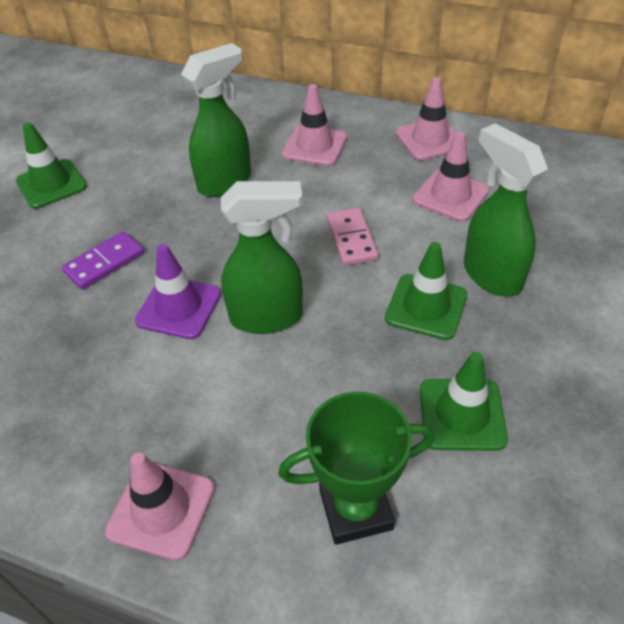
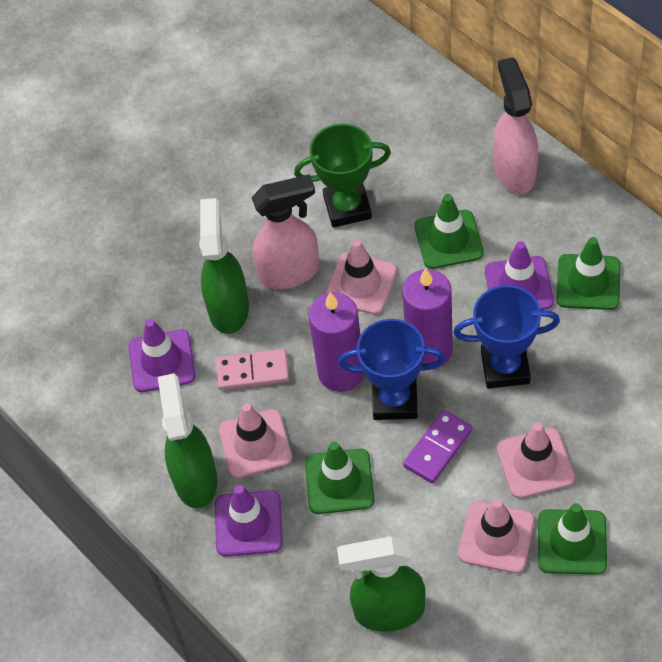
blue trophy: none = 0 -> [338,319,446,420] [454,285,560,389] = 2
green traffic cone: [16,122,87,209] [385,242,468,340] [420,352,508,451] = 3 -> [305,442,375,514] [414,194,484,269] [538,503,607,575] [556,237,620,310] = 4
pink spray bottle: none = 0 -> [251,174,319,289] [493,57,538,194] = 2
purple candle: none = 0 -> [309,292,364,392] [402,268,453,369] = 2
purple traffic cone: [135,244,221,339] = 1 -> [128,319,196,392] [215,485,283,556] [485,241,554,310] = 3

